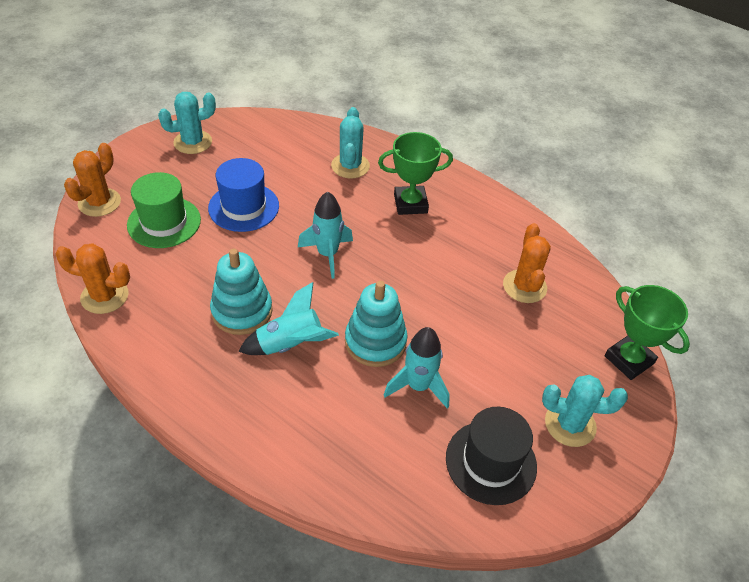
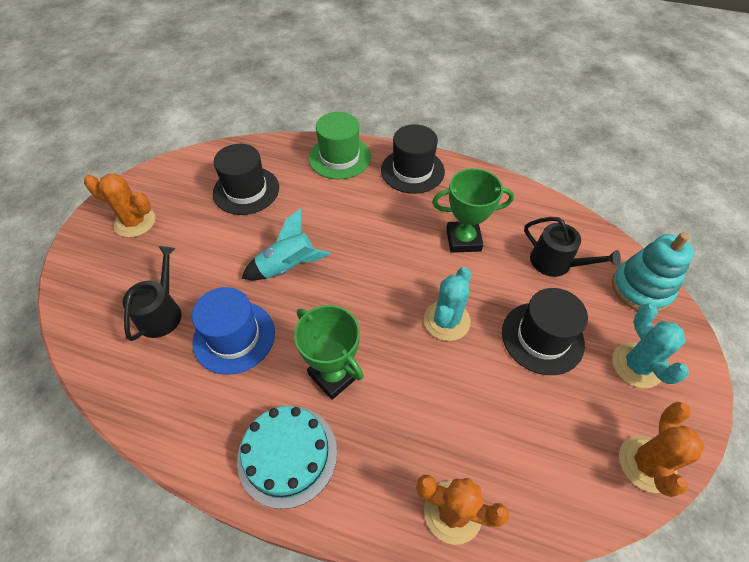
black hat: [446,407,537,505] = 1 -> [213,144,279,215] [381,124,445,194] [502,288,588,375] = 3
black watering can: none = 0 -> [123,246,182,341] [524,217,621,277] = 2
turquoise cactus: [158,92,216,154] [331,107,370,178] [542,375,628,447] = 3 -> [424,267,471,341] [612,303,689,388] = 2
turquoise cake: none = 0 -> [237,406,337,509] = 1
turquoise rocket: [239,282,339,355] [298,192,353,279] [384,327,450,408] = 3 -> [241,208,331,280] = 1
turquoise stacking toy: [210,249,273,335] [345,281,408,367] = 2 -> [612,232,694,312] = 1

